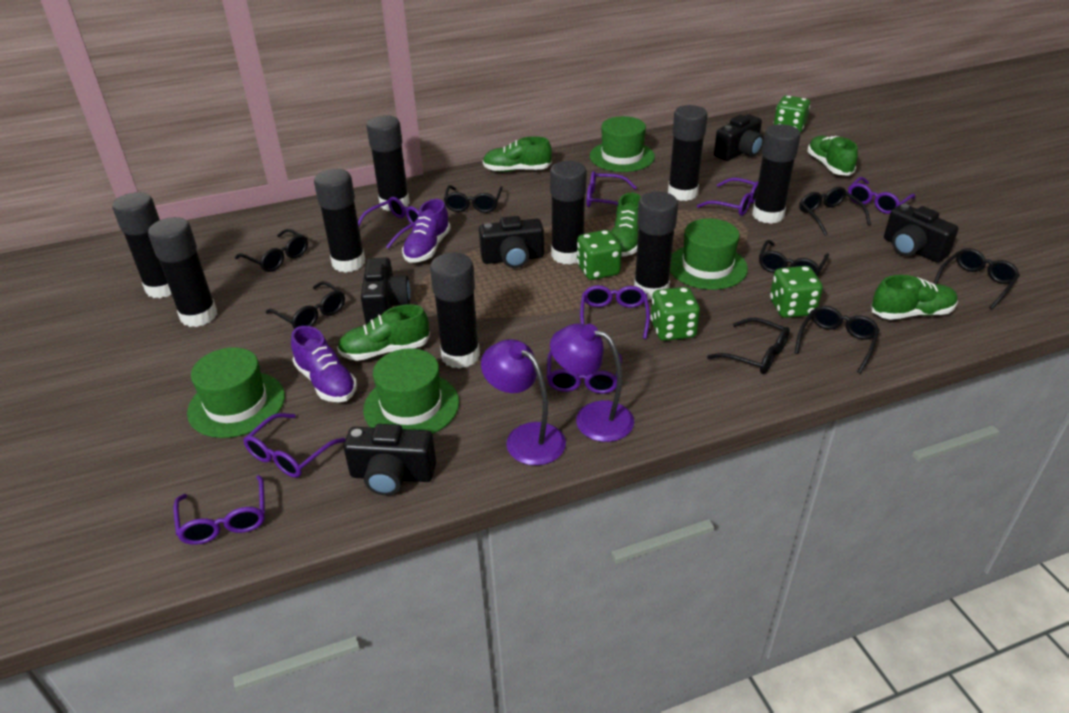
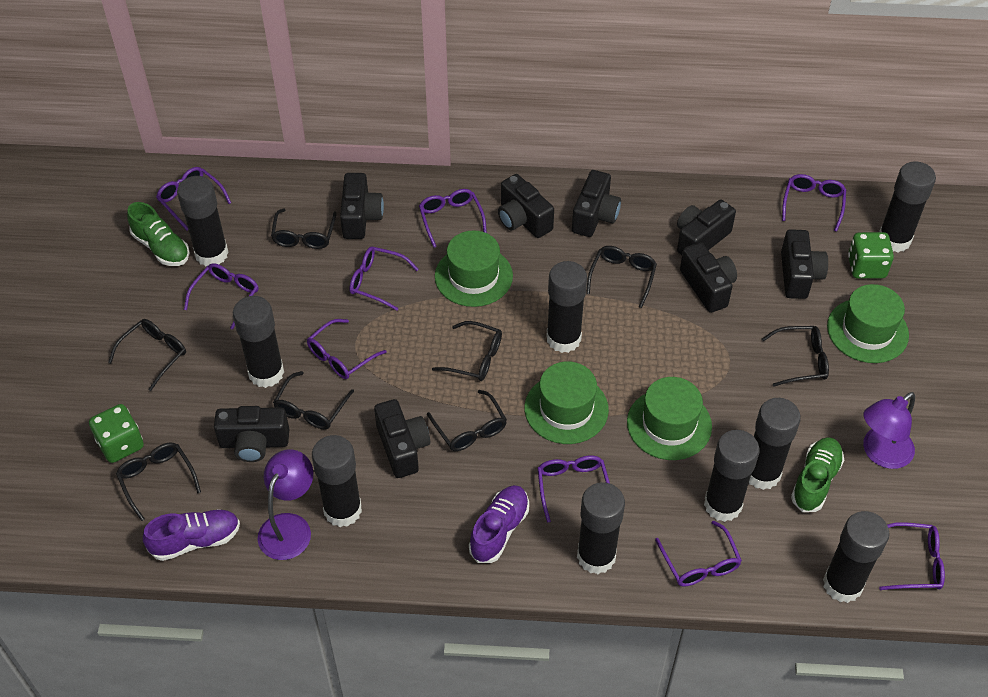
black camera: [344,424,436,495] [361,257,410,324] [479,216,544,268] [714,114,764,161] [884,204,959,263] = 5 -> [214,406,289,462] [340,173,384,239] [374,399,430,478] [498,174,554,238] [572,170,621,237] [677,200,736,255] [680,242,737,313] [781,229,828,299] = 8
green dice: [577,230,622,280] [650,287,700,341] [770,266,823,318] [773,95,810,133] = 4 -> [89,404,144,463] [848,232,894,279] = 2
green shoe: [337,305,430,361] [483,136,552,172] [611,193,641,257] [807,136,858,176] [872,275,958,320] = 5 -> [127,202,189,266] [791,437,844,512] = 2
purple glasses: [174,475,265,545] [243,413,346,478] [358,197,419,249] [547,351,622,394] [580,285,650,339] [587,171,637,207] [697,178,758,216] [848,177,915,214] = 8 -> [156,167,231,230] [184,263,259,330] [307,319,386,379] [349,247,419,311] [419,189,487,248] [538,455,610,523] [655,521,742,587] [782,174,846,232] [879,522,945,590] = 9

